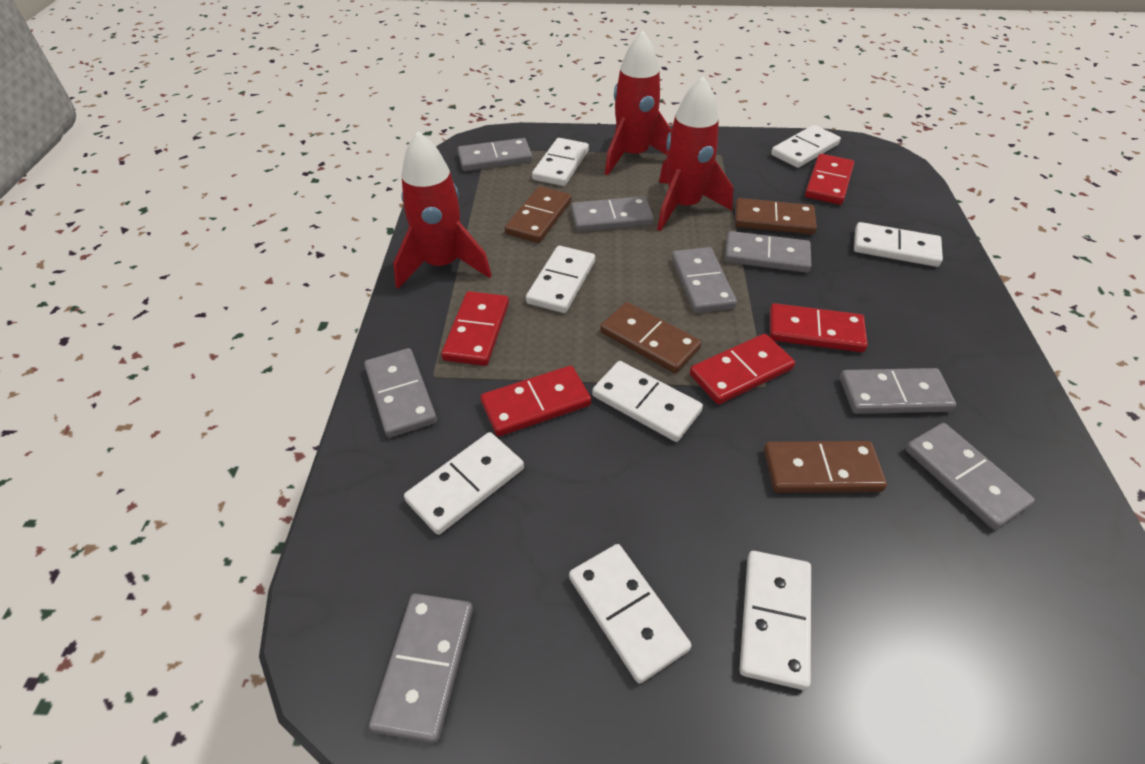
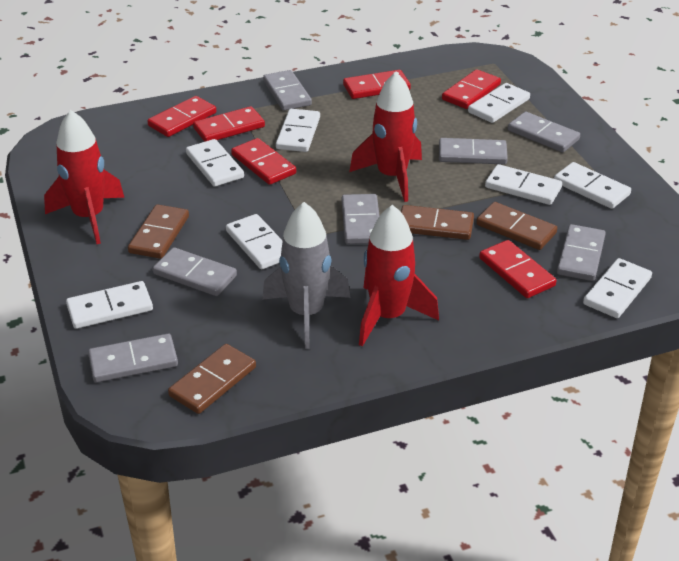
grey domino: [364,348,437,438] [369,593,473,743] [458,138,533,171] [571,196,654,232] [672,247,737,313] [725,231,811,273] [840,368,956,414] [905,423,1035,530] = 8 -> [88,334,178,382] [153,247,237,296] [263,70,312,111] [342,194,380,244] [439,138,508,165] [508,111,580,152] [557,224,606,281] = 7
grey rocket: none = 0 -> [262,202,351,349] = 1
red domino: [441,291,509,366] [480,366,591,436] [690,334,795,404] [770,303,868,352] [805,154,854,205] = 5 -> [148,96,216,137] [193,106,265,142] [231,138,296,185] [343,70,411,99] [442,69,501,109] [479,240,557,298] = 6

